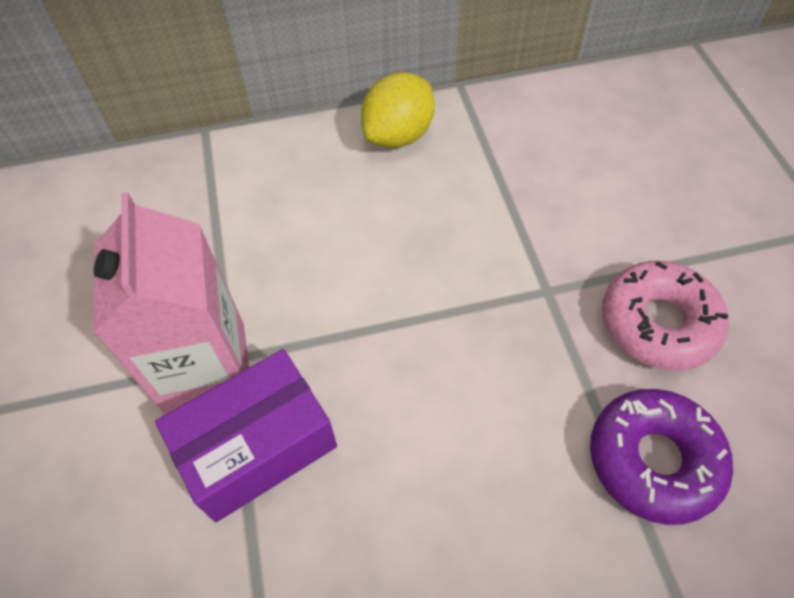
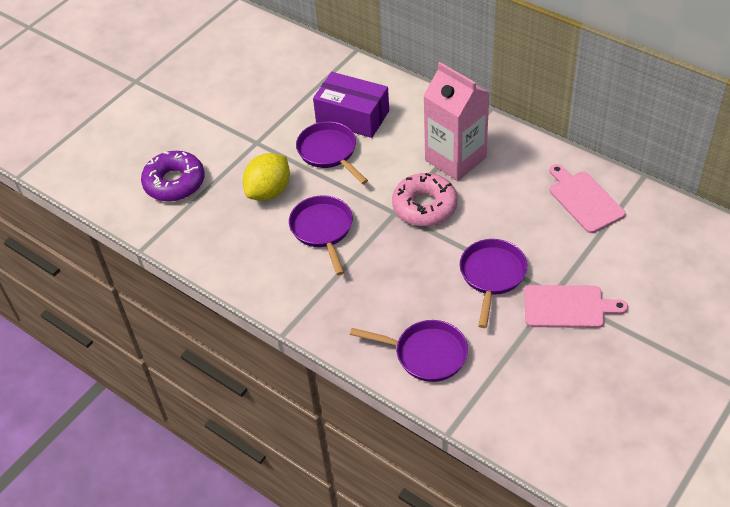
pink cutting board: none = 0 -> [524,285,628,328] [550,164,626,233] = 2
purple pan: none = 0 -> [289,195,353,275] [296,122,368,184] [350,320,468,382] [460,239,527,328] = 4

